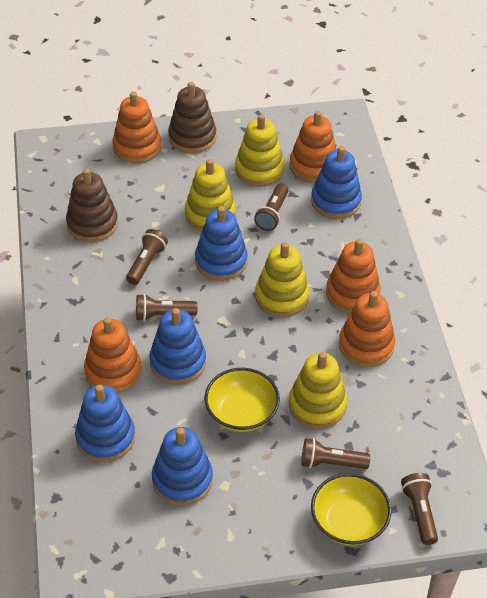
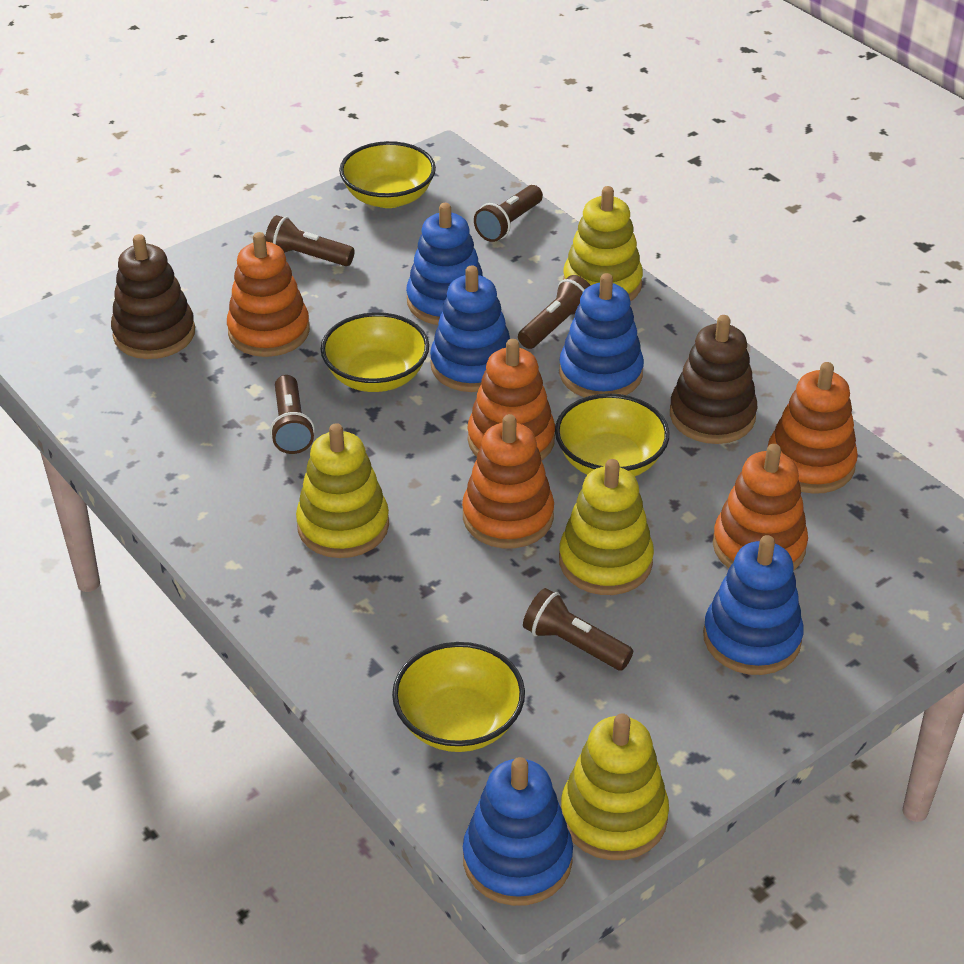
yellow bowl: [205,368,280,432] [311,473,392,546] = 2 -> [320,312,429,392] [339,141,436,208] [392,642,525,752] [555,393,669,477] = 4

